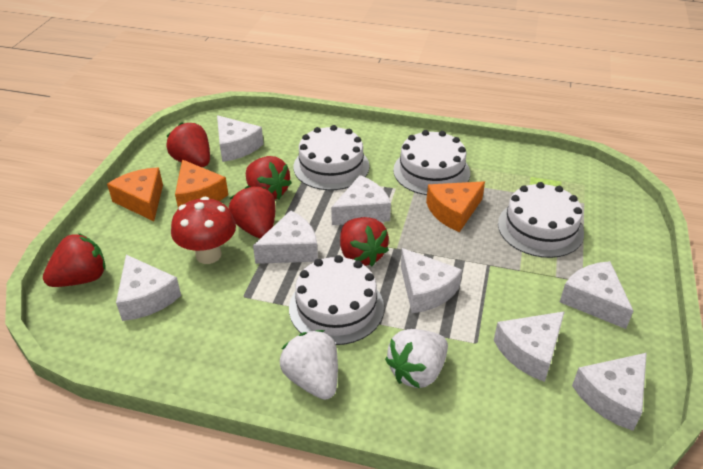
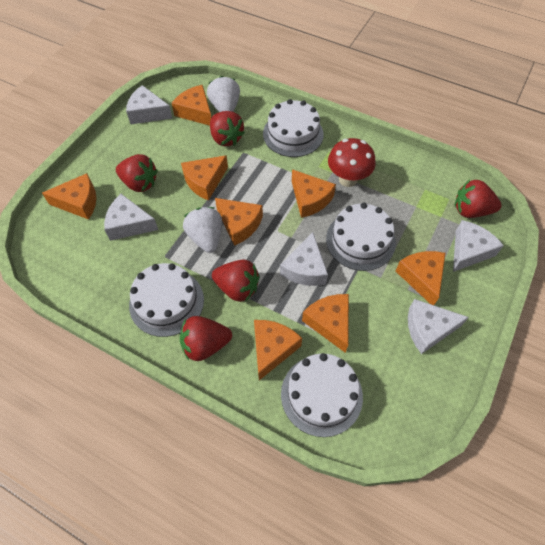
orange cheese: [107,167,163,221] [175,160,228,208] [426,181,485,232] = 3 -> [42,173,96,220] [172,85,211,126] [181,155,228,201] [215,198,263,246] [254,320,302,380] [292,169,336,218] [302,294,349,353] [396,251,446,305] = 8
white cheese: [116,255,181,321] [217,115,264,162] [253,210,318,264] [331,175,391,225] [401,248,462,313] [494,311,565,382] [560,261,633,329] [572,353,647,431] = 8 -> [104,194,158,241] [126,85,172,124] [280,232,328,286] [408,299,469,354] [453,220,504,272] = 5

